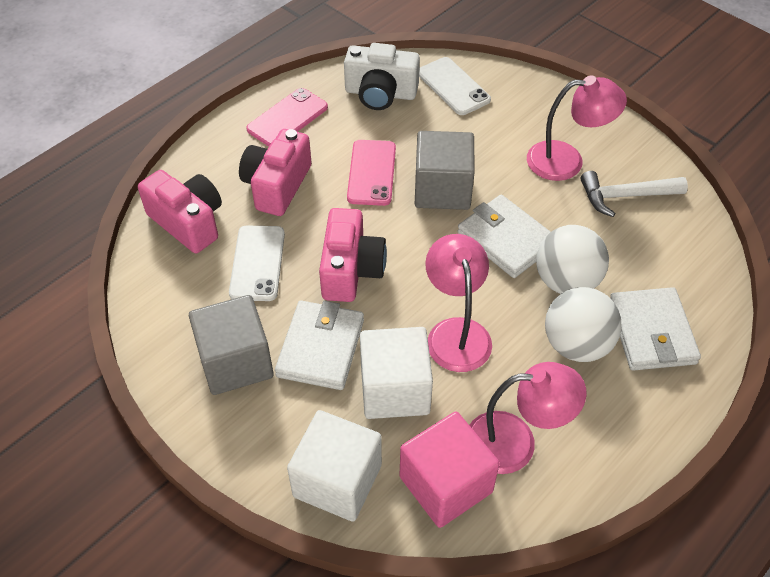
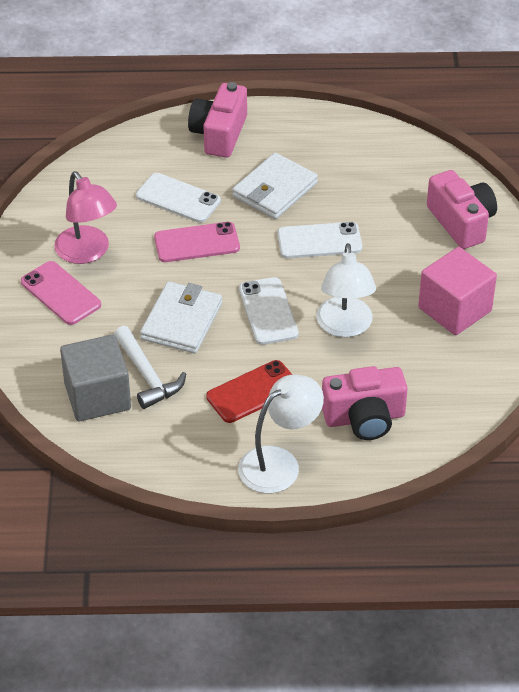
grey cube: [189,295,274,395] [415,131,475,210] = 2 -> [60,335,131,421] = 1
pink lamp: [425,234,492,372] [470,362,587,474] [527,75,627,181] = 3 -> [54,171,117,264] = 1
red phone: none = 0 -> [206,360,292,423] = 1
white ball: [536,225,609,294] [545,287,622,362] = 2 -> none = 0
white camera: [344,43,420,110] = 1 -> none = 0
white cube: [287,410,382,522] [360,327,433,419] = 2 -> none = 0
white lamp: none = 0 -> [238,374,324,493] [316,243,376,337] = 2
white phone: [229,226,285,301] [419,57,491,115] = 2 -> [136,173,221,223] [239,277,299,345] [277,222,362,258] = 3
white wallet: [275,300,364,390] [457,195,550,278] [610,287,701,371] = 3 -> [140,281,222,354] [232,153,318,219] = 2

